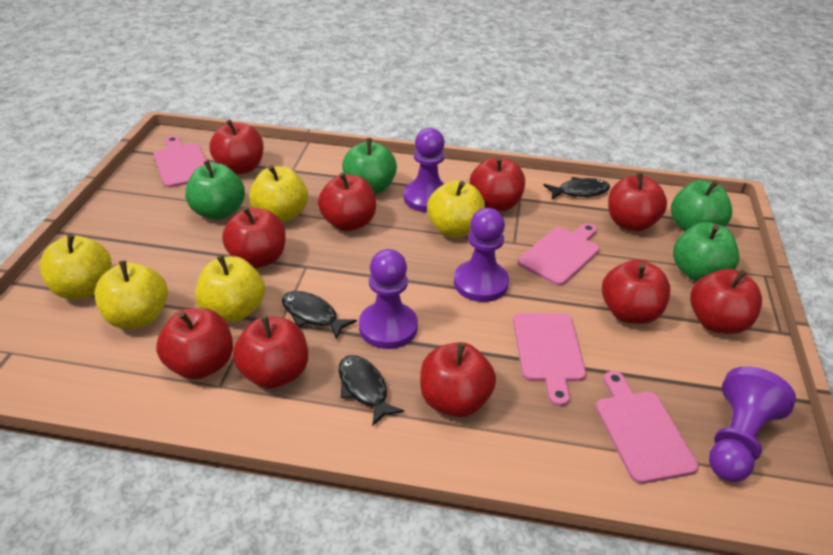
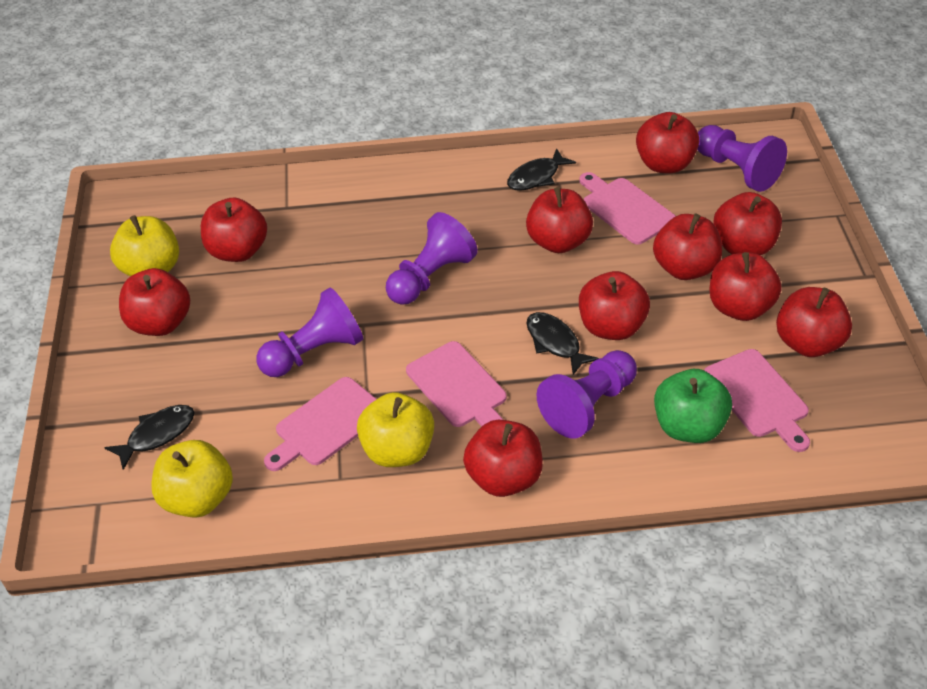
green apple: [185,160,245,220] [342,138,397,195] [671,180,732,232] [673,222,739,282] = 4 -> [654,369,732,443] = 1
yellow apple: [39,234,112,299] [94,260,168,329] [195,255,265,322] [249,165,308,223] [427,180,485,238] = 5 -> [110,215,179,276] [151,440,233,518] [357,392,434,467] = 3

